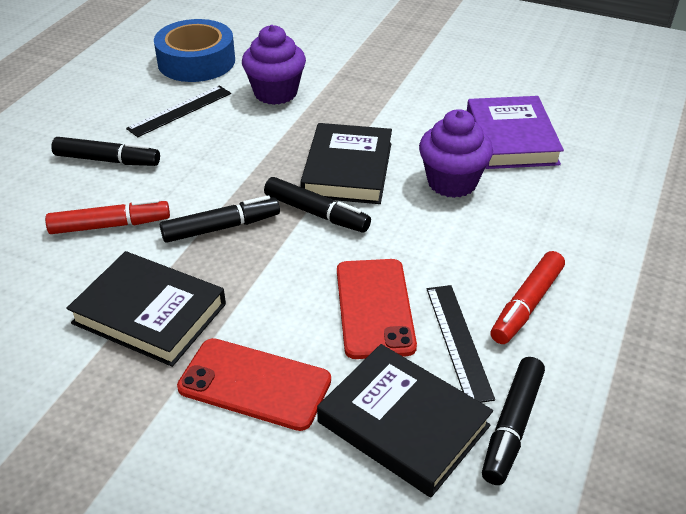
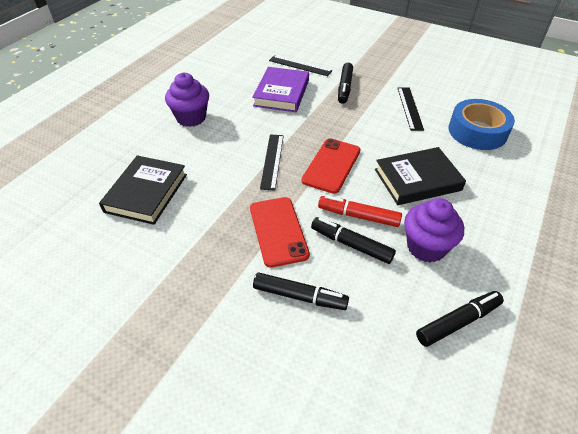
black book: [66,251,226,367] [300,123,392,204] [317,344,493,497] = 3 -> [99,155,187,225] [375,147,466,205] = 2
black ruler: [126,86,231,137] [427,285,495,403] = 2 -> [260,135,284,191] [269,55,333,76] [397,88,424,131] = 3
red marker: [45,199,170,234] [490,251,565,344] = 2 -> [318,195,402,227] = 1

